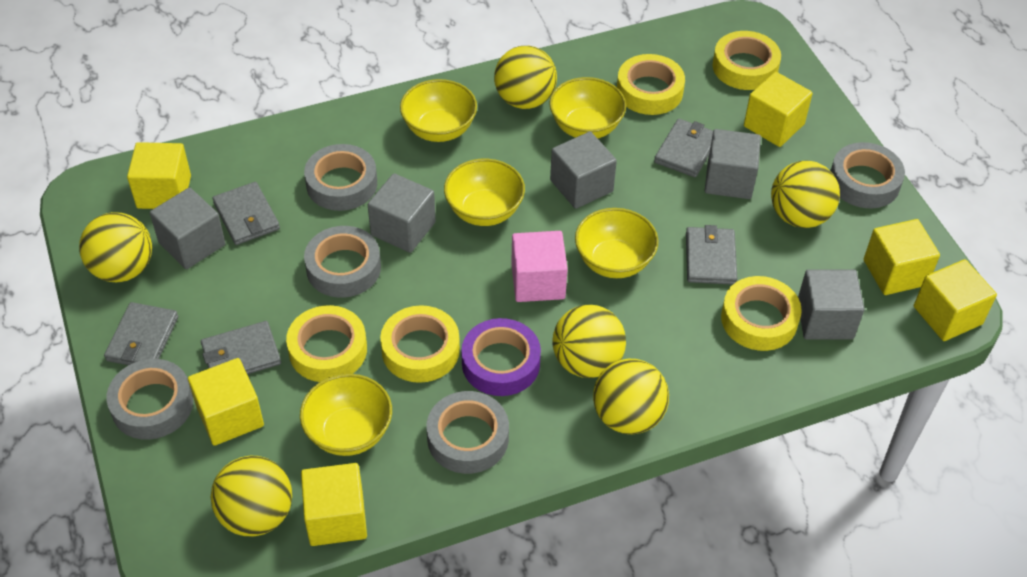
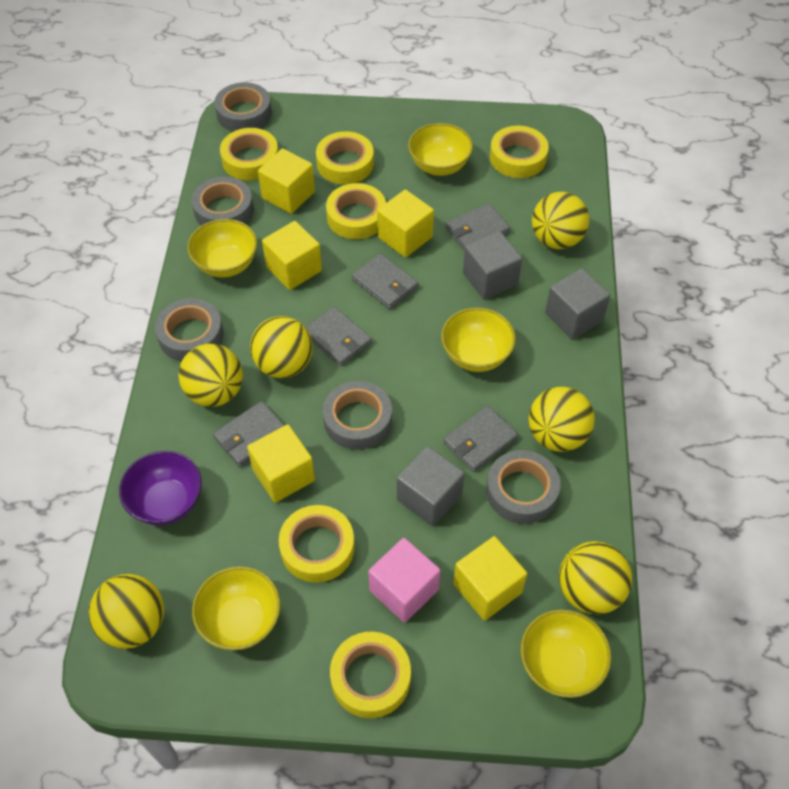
grey cube: [150,187,225,269] [368,173,436,253] [550,131,617,209] [705,129,761,199] [798,269,864,339] = 5 -> [397,446,465,526] [463,231,522,300] [545,268,610,339] = 3
purple bowl: none = 0 -> [119,451,202,525] = 1
purple tape: [461,318,541,396] = 1 -> none = 0
yellow cube: [127,142,191,209] [188,358,264,446] [301,463,367,546] [744,72,813,147] [864,219,940,295] [914,259,997,341] = 6 -> [247,424,315,503] [258,148,315,214] [262,221,322,290] [377,190,434,257] [453,536,527,621] = 5
yellow tape: [286,305,367,382] [380,305,460,383] [617,54,685,115] [712,31,781,90] [721,276,802,351] = 5 -> [220,128,278,180] [279,505,355,583] [316,131,374,184] [326,183,386,239] [330,632,411,718] [490,126,549,178] = 6

